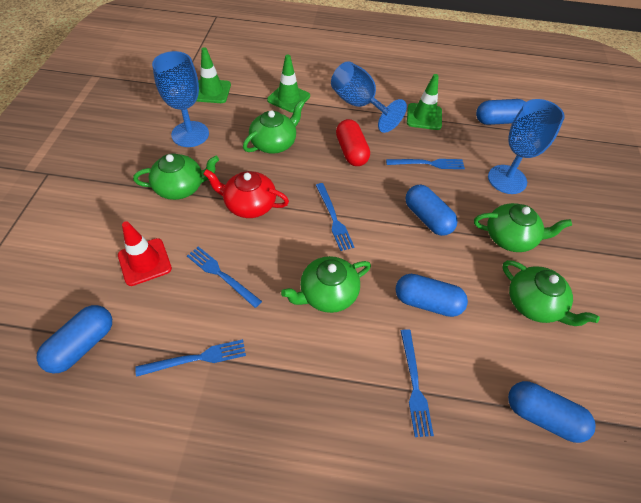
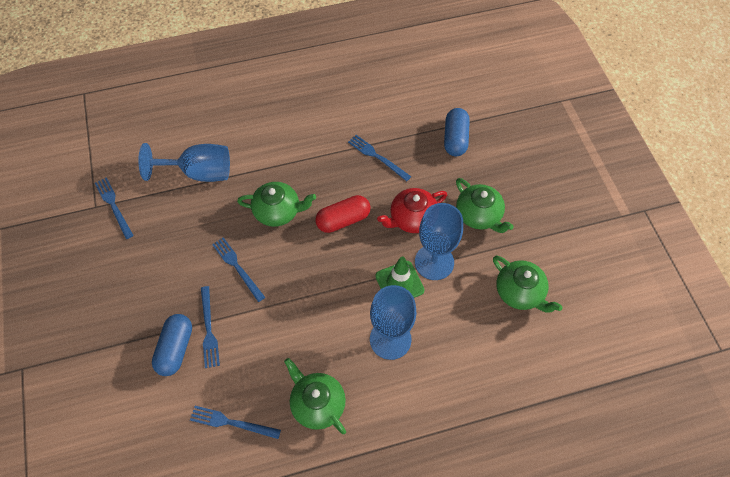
blue capsule: [37,305,112,374] [395,274,468,317] [405,185,458,236] [476,99,526,125] [508,381,596,443] = 5 -> [152,314,192,376] [444,108,470,156] = 2
green teapot: [133,153,219,200] [243,100,304,154] [281,256,371,313] [474,203,572,252] [502,260,600,326] = 5 -> [237,182,316,227] [284,358,346,434] [456,178,514,233] [493,256,563,313] = 4
green traffic cone: [196,47,231,103] [267,54,310,112] [407,74,442,130] = 3 -> [375,256,425,298] = 1
red traffic cone: [118,221,172,286] = 1 -> none = 0

